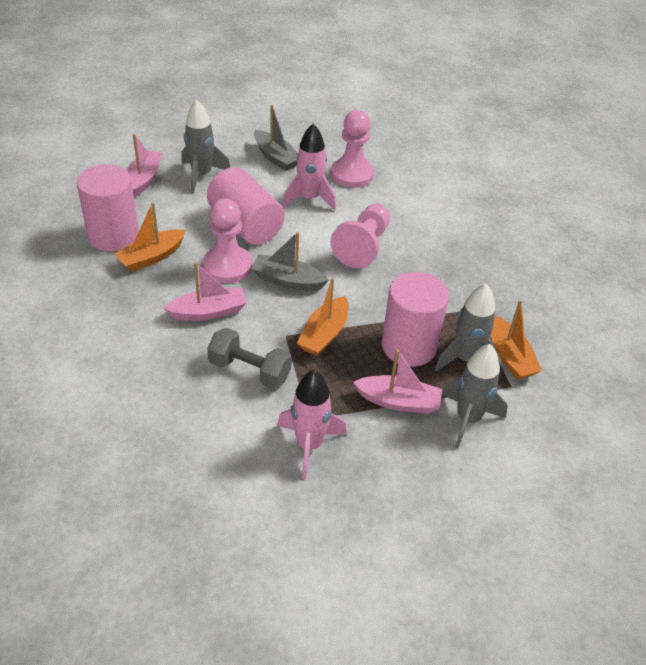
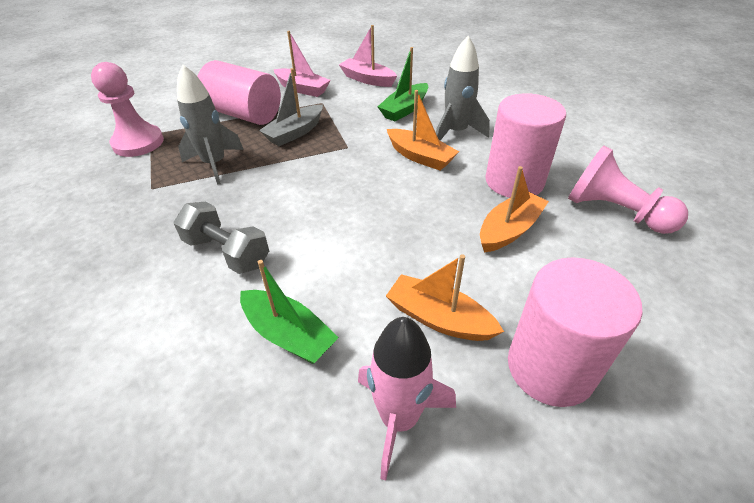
green boat: none = 0 -> [240,260,339,364] [378,47,428,122] = 2
grey boat: [251,232,329,291] [254,105,298,171] = 2 -> [259,68,323,146] = 1
grey rocket: [181,100,230,193] [435,284,501,375] [442,344,508,448] = 3 -> [177,65,244,185] [436,36,490,140] = 2
pink boat: [126,134,163,197] [163,262,247,321] [353,349,442,414] = 3 -> [274,31,330,97] [339,25,397,87] = 2
pink pawn: [203,198,252,283] [331,110,374,188] [331,204,390,268] = 3 -> [91,62,164,157] [568,146,688,234] = 2
pink rocket: [277,370,347,479] [282,124,336,210] = 2 -> [358,317,456,481] = 1

